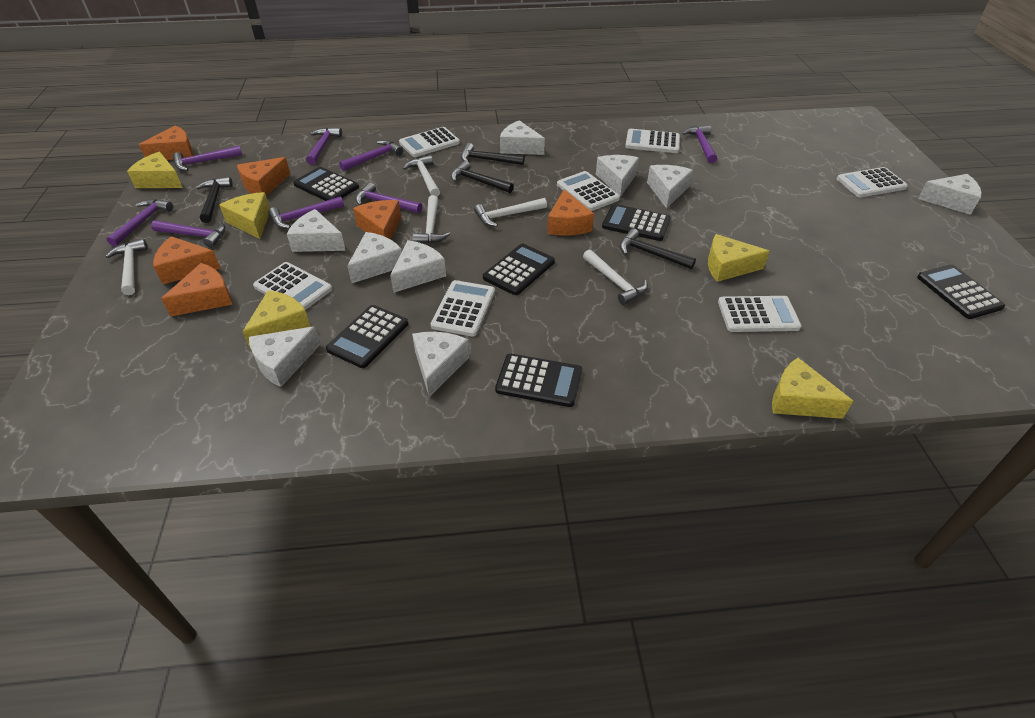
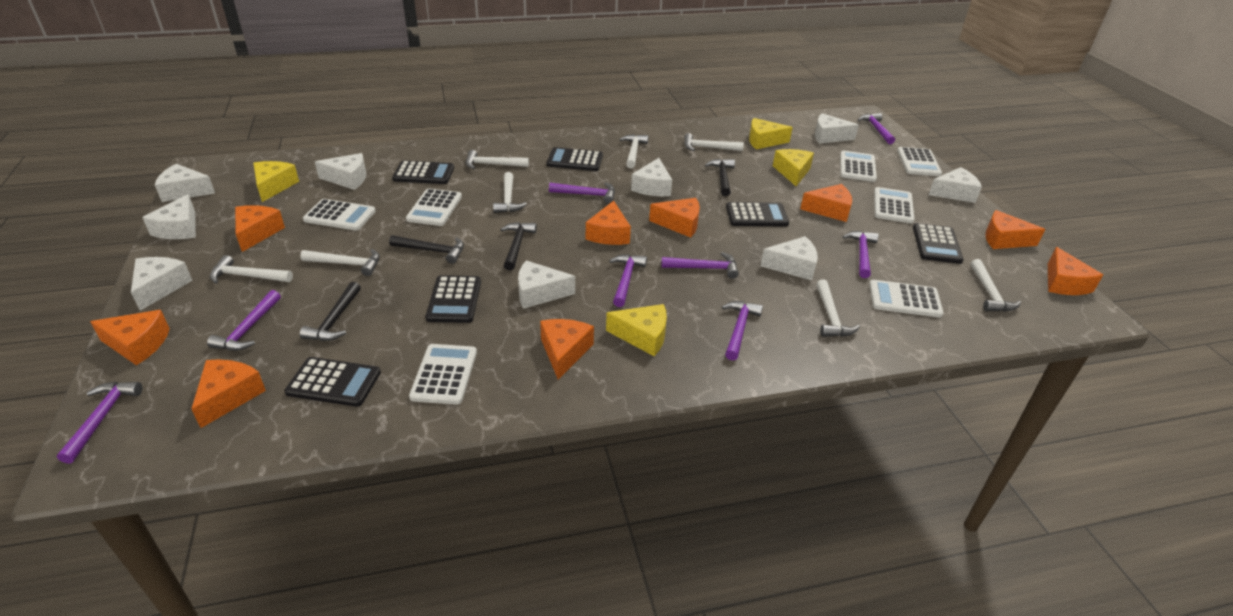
orange cheese: [139,126,194,160] [153,236,221,284] [161,263,232,317] [237,157,290,196] [353,200,401,239] [547,189,594,236] = 6 -> [90,310,170,365] [191,360,266,428] [235,205,285,252] [540,319,594,380] [586,201,631,245] [649,198,700,237] [800,184,852,222] [985,210,1045,249] [1048,247,1103,295] = 9
white hammer: [106,239,148,295] [403,155,440,197] [413,195,450,243] [474,198,547,227] [583,249,648,305] = 5 -> [210,255,293,284] [300,249,380,276] [466,150,529,169] [493,172,527,213] [619,134,648,168] [684,133,744,151] [816,279,860,337] [971,259,1021,312] = 8
yellow cheese: [127,152,183,188] [219,192,270,239] [242,290,310,350] [708,234,770,282] [772,358,853,419] = 5 -> [253,161,299,202] [606,304,667,356] [749,118,793,149] [773,149,814,186] = 4

